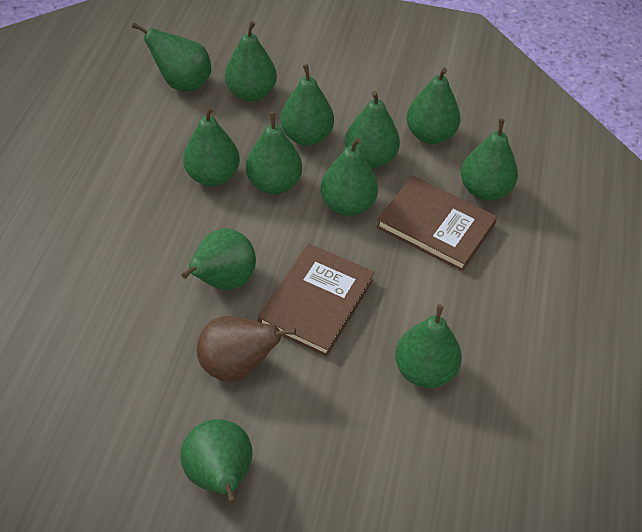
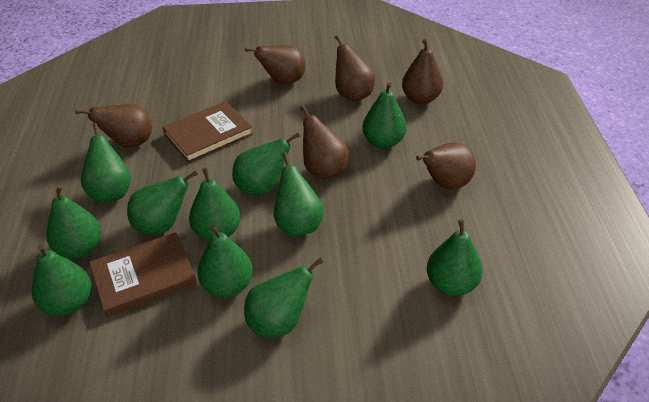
brown pear: [196,316,296,382] = 1 -> [75,104,152,148] [245,45,306,85] [300,105,349,180] [335,35,375,101] [402,39,443,104] [416,142,476,190] = 6
green pear: [132,23,211,91] [180,419,253,504] [181,228,256,290] [183,106,240,186] [225,21,277,101] [246,112,302,194] [280,64,334,146] [321,137,378,216] [345,91,400,168] [395,304,462,388] [406,68,461,144] [461,119,518,200] = 12 -> [32,245,91,316] [46,185,101,259] [81,123,131,203] [127,171,198,235] [189,168,241,241] [197,225,253,298] [232,133,300,195] [244,258,323,338] [274,152,324,237] [362,82,407,149] [427,219,483,296] = 11

